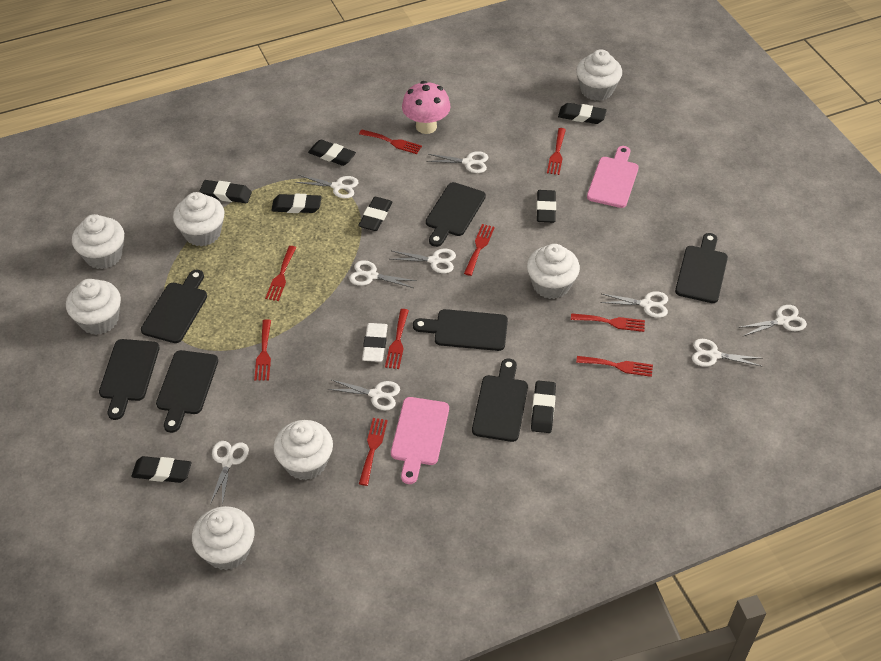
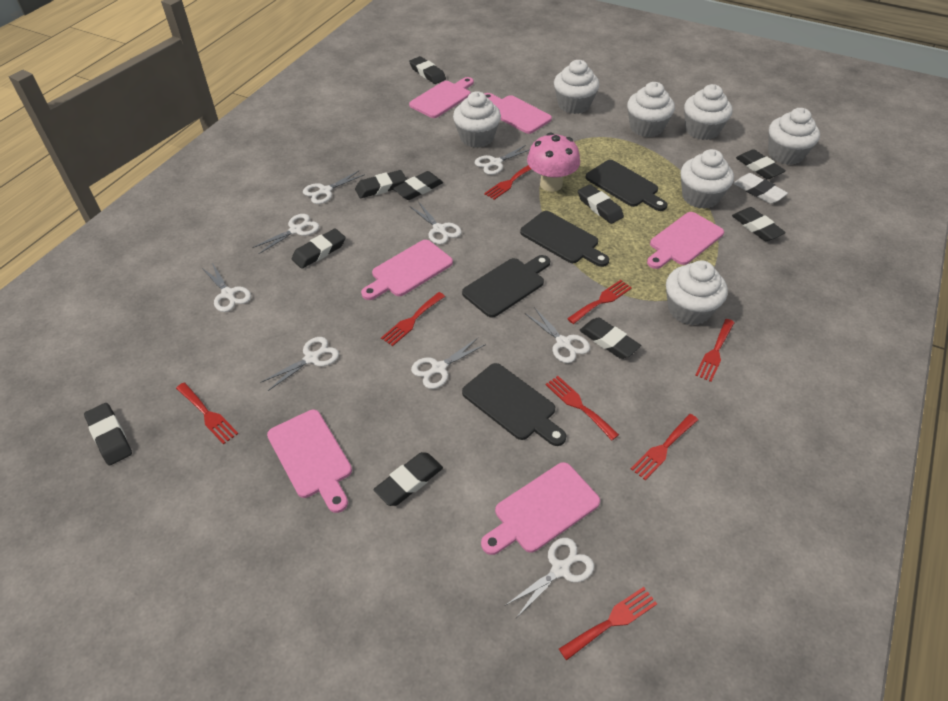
black cutting board: [99,339,160,420] [141,270,207,343] [156,350,218,433] [413,309,508,351] [426,182,486,247] [472,359,528,442] [675,233,728,303] = 7 -> [462,255,550,318] [462,363,566,446] [520,211,609,267] [586,160,668,211] = 4
black eraser: [131,456,192,483] [200,180,252,203] [271,194,322,213] [308,140,356,166] [358,197,392,231] [531,380,556,433] [536,190,556,223] [558,103,607,124] = 8 -> [84,403,132,465] [292,229,346,269] [355,170,407,198] [374,452,443,506] [393,171,443,200] [409,56,446,84] [578,184,624,224] [580,317,641,359] [732,207,786,241] [736,149,786,179] = 10
pink cutting board: [391,397,449,484] [587,146,639,208] = 2 -> [267,410,352,513] [361,240,453,300] [409,77,474,118] [481,462,600,555] [484,93,552,134] [647,212,724,269] = 6
red fork: [254,319,271,381] [265,246,297,301] [359,129,422,154] [359,418,388,486] [385,309,409,369] [464,224,495,276] [547,128,566,175] [571,313,645,332] [576,356,653,377] = 9 -> [176,383,238,445] [381,292,445,346] [484,165,531,200] [545,376,619,440] [559,587,657,661] [567,280,632,324] [631,414,698,480] [695,319,735,382] = 8

